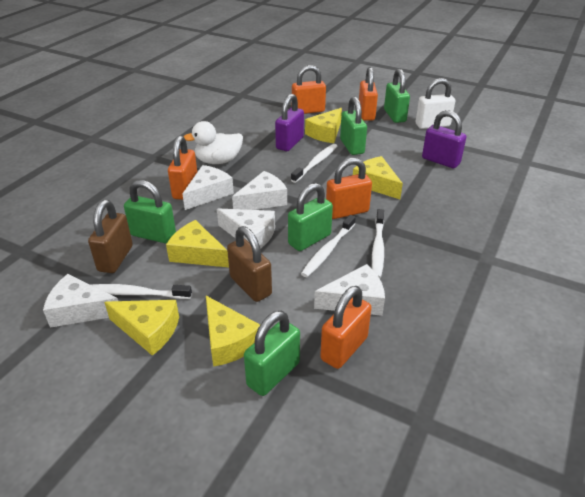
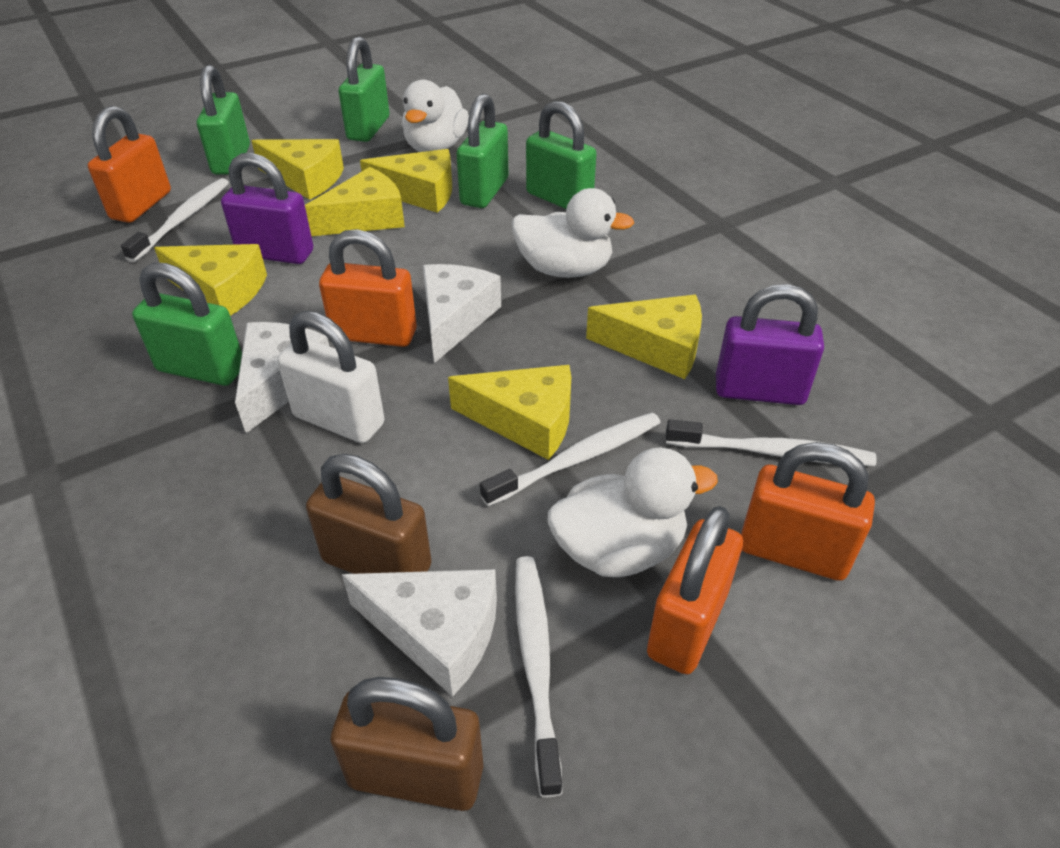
orange padlock: [168,136,197,200] [292,65,326,114] [320,286,371,369] [326,158,372,219] [359,67,378,121] = 5 -> [88,106,171,223] [319,229,417,347] [647,506,743,674] [741,442,875,581] = 4
white cheese: [43,274,118,328] [182,165,234,210] [217,208,275,249] [232,171,287,210] [314,264,385,316] = 5 -> [235,322,329,433] [342,569,497,697] [423,264,501,363] = 3
white duck: [184,121,243,164] = 1 -> [402,80,469,152] [512,188,634,278] [548,448,718,577] = 3
yellow cheese: [104,300,179,356] [166,220,229,268] [206,296,260,367] [305,108,342,143] [353,156,403,199] = 5 -> [154,244,267,316] [252,139,344,200] [305,167,405,236] [360,149,452,213] [448,365,571,460] [586,295,702,379] = 6

